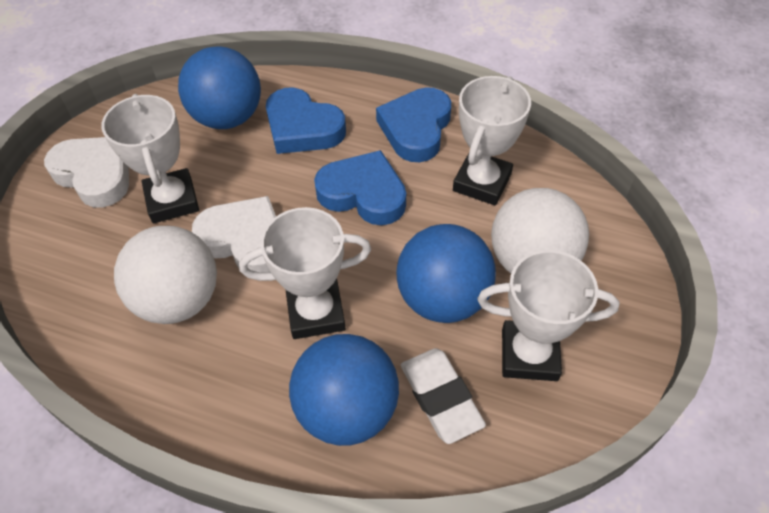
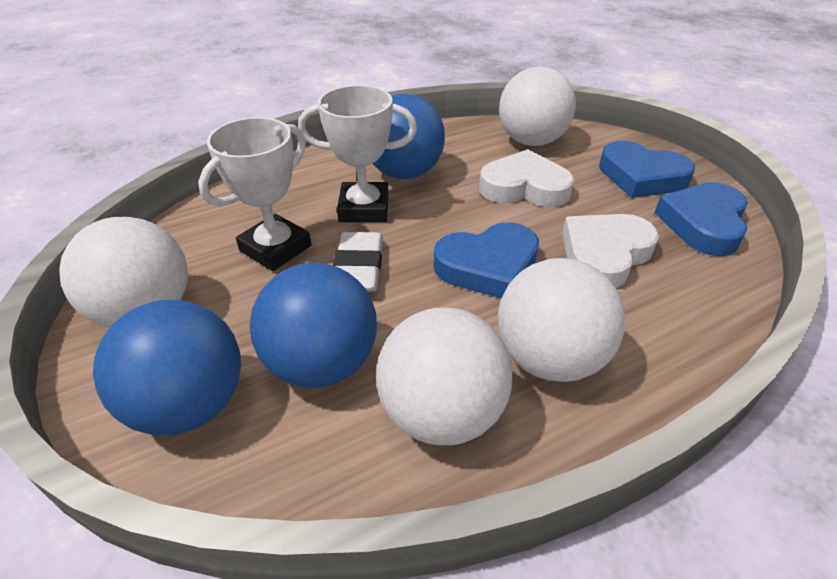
white ball: [114,226,217,324] [491,188,589,273] = 2 -> [59,217,188,328] [376,308,512,445] [498,258,626,382] [499,66,576,146] = 4
white trophy: [101,94,199,223] [239,207,371,339] [453,76,531,205] [477,250,620,381] = 4 -> [198,117,311,271] [298,85,417,222] = 2

